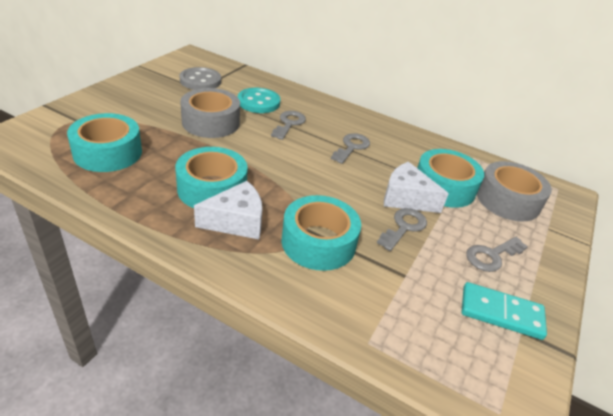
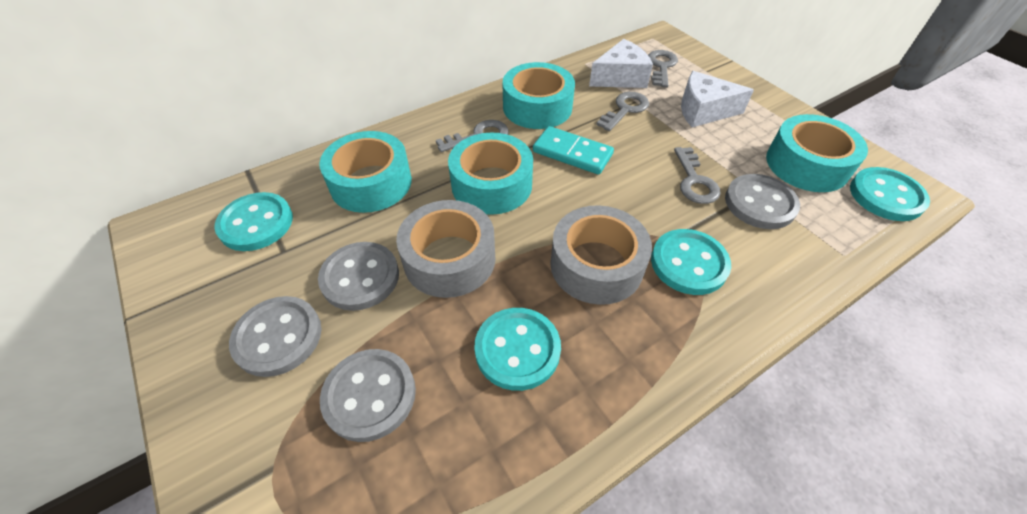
grey button: [180,67,221,90] = 1 -> [229,296,322,377] [318,242,399,311] [320,349,416,442] [725,174,800,229] = 4
turquoise button: [238,88,280,113] = 1 -> [214,192,293,251] [474,308,561,391] [651,229,731,295] [850,167,930,221] = 4

